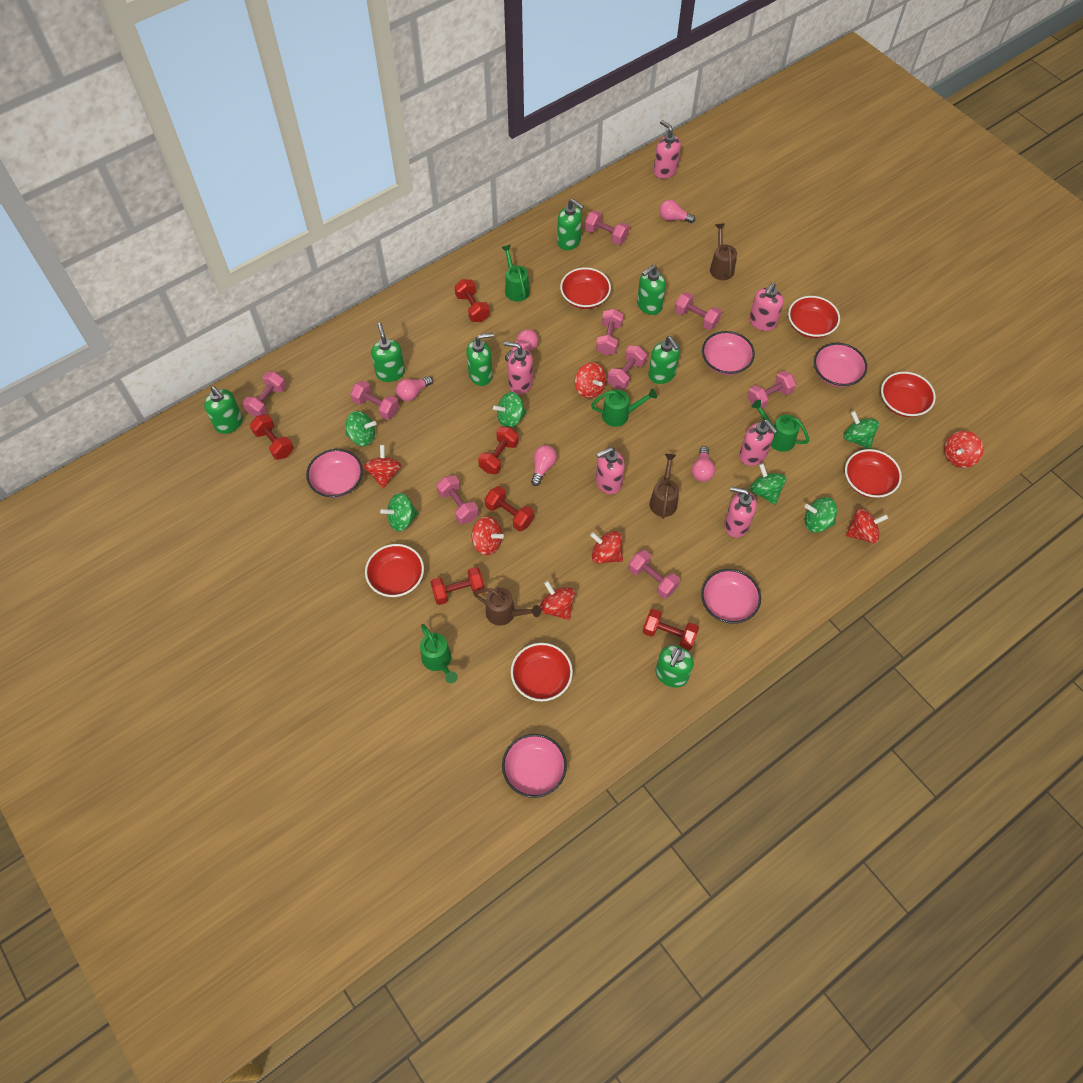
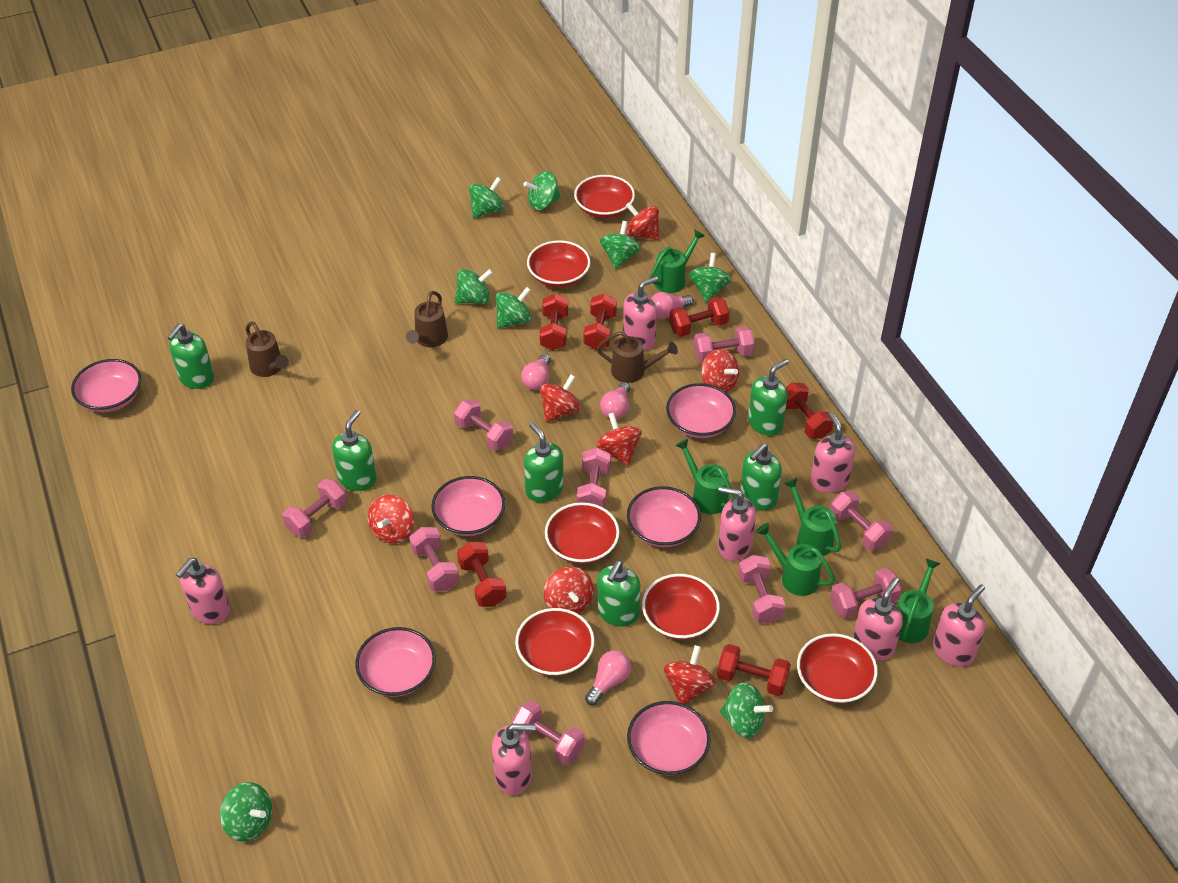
green soap dispenser: [204,386,243,434] [371,323,405,382] [467,333,494,386] [557,199,584,250] [637,265,666,315] [648,336,680,384] [655,645,694,688] = 7 -> [167,324,214,389] [332,410,377,491] [524,422,564,502] [597,560,640,627] [740,443,782,511] [748,359,789,436] = 6
green spinning top: [345,411,377,446] [380,493,419,532] [493,392,527,428] [750,463,787,505] [805,497,837,533] [843,411,879,449] = 6 -> [220,782,272,842] [455,269,493,304] [469,177,504,218] [496,287,532,328] [523,171,561,210] [600,221,641,269] [689,253,732,303] [720,682,773,738] = 8
green watering can: [420,624,458,683] [501,245,530,301] [591,388,657,427] [752,400,810,452] = 4 -> [650,229,705,293] [675,439,734,514] [756,523,835,596] [784,478,841,556] [897,558,940,643] = 5
pink bowl: [306,449,363,498] [502,734,567,798] [701,569,761,624] [702,331,755,375] [814,343,867,387] = 5 -> [71,359,141,412] [355,627,436,697] [431,476,505,536] [627,486,701,547] [627,701,711,775] [666,383,736,438] = 6
pink light bulb: [396,376,433,401] [505,329,539,362] [531,445,557,486] [659,200,695,223] [692,446,715,482] = 5 -> [521,353,551,390] [585,650,631,705] [600,382,630,419] [651,292,694,319] = 4
pink soap dispenser: [504,341,533,394] [596,447,625,494] [654,120,681,179] [724,487,757,538] [739,420,778,466] [749,282,784,331] = 6 -> [176,558,230,624] [492,724,536,795] [623,276,658,351] [718,486,756,561] [810,412,855,493] [853,577,903,661] [933,584,985,667] = 7

